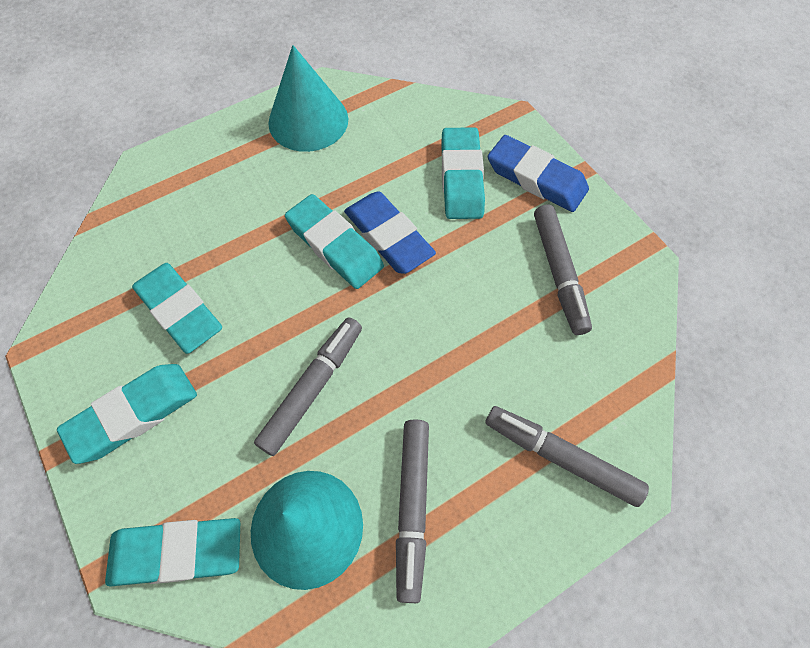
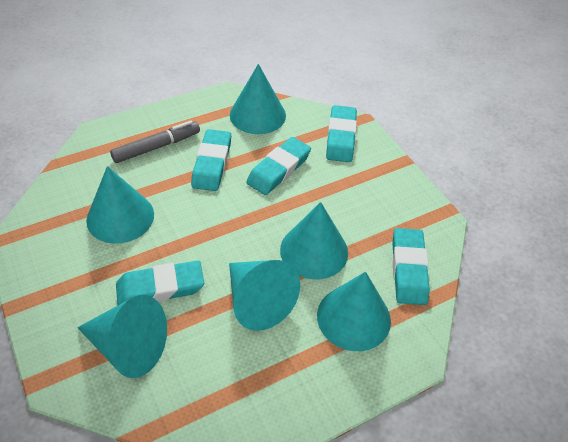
blue eraser: [344,191,436,274] [488,135,589,212] = 2 -> none = 0
grey marker: [254,317,362,456] [396,420,429,603] [485,406,649,507] [534,205,592,335] = 4 -> [110,121,200,163] = 1
turquoise cone: [251,471,363,590] [268,45,348,152] = 2 -> [77,295,167,378] [86,166,154,244] [229,260,300,331] [230,64,286,134] [280,202,348,279] [317,272,391,351] = 6

